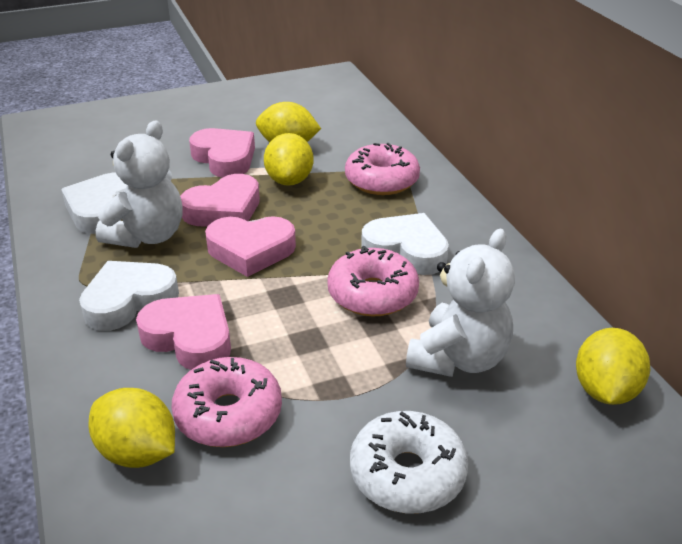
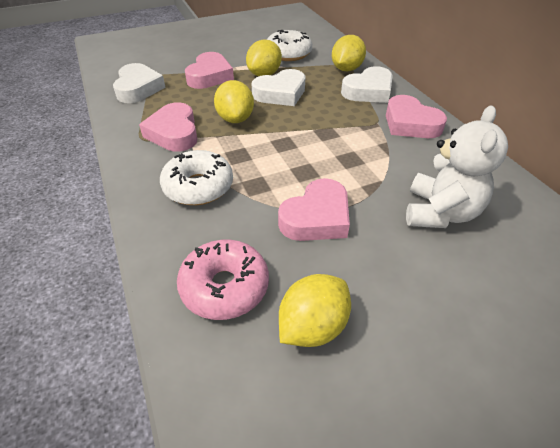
pink donut: [171,357,282,447] [327,246,419,317] [345,143,420,195] = 3 -> [177,240,269,320] = 1
white donut: [350,411,468,513] = 1 -> [160,150,233,205] [267,30,312,61] = 2
white teddy bear: [96,120,182,248] [406,229,515,377] = 2 -> [406,105,508,228] = 1

